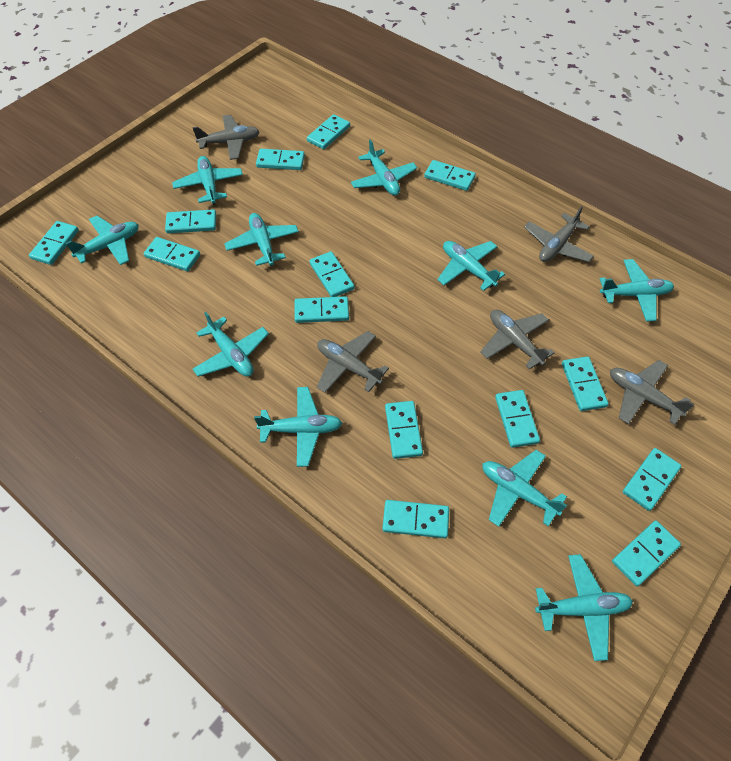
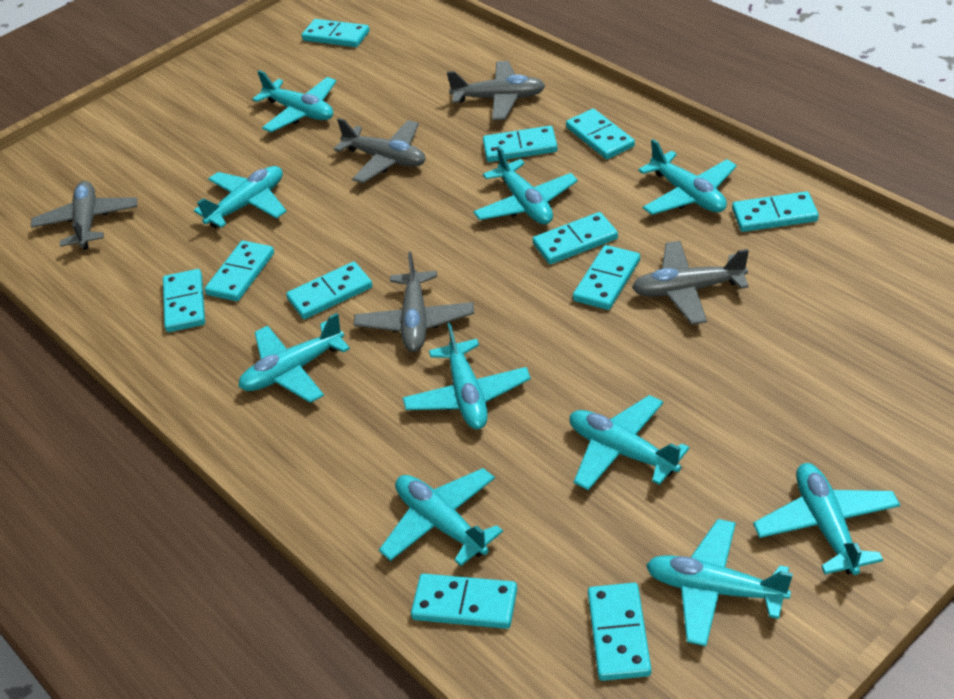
turquoise domino: [29,221,79,265] [144,237,200,271] [165,209,216,233] [256,149,305,170] [295,296,349,323] [307,114,350,149] [310,251,355,297] [382,500,449,538] [385,401,423,459] [424,160,476,191] [495,390,540,448] [562,357,609,411] [612,521,681,586] [623,448,681,511] = 14 -> [163,269,205,332] [205,241,274,301] [286,262,373,319] [301,19,370,47] [411,574,517,629] [483,126,558,162] [533,212,618,264] [566,109,635,159] [573,245,640,310] [588,583,651,681] [732,191,819,232] = 11

